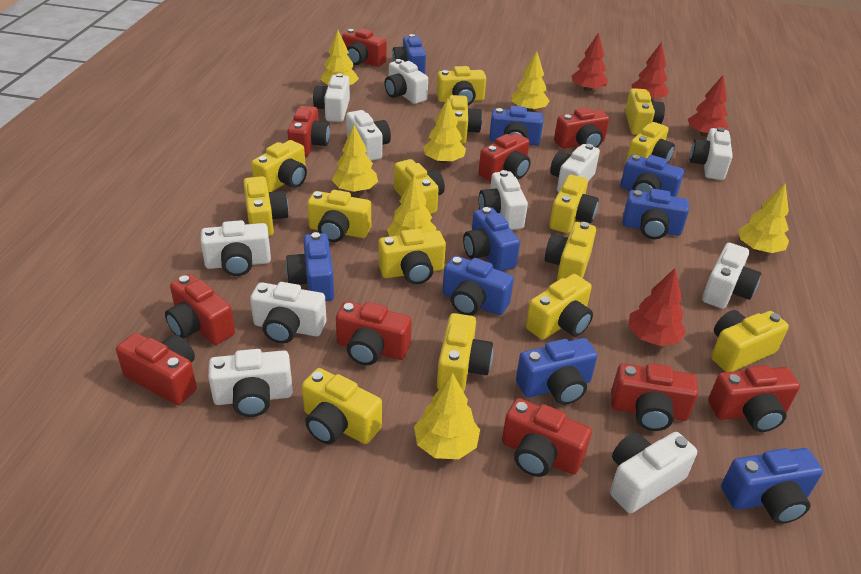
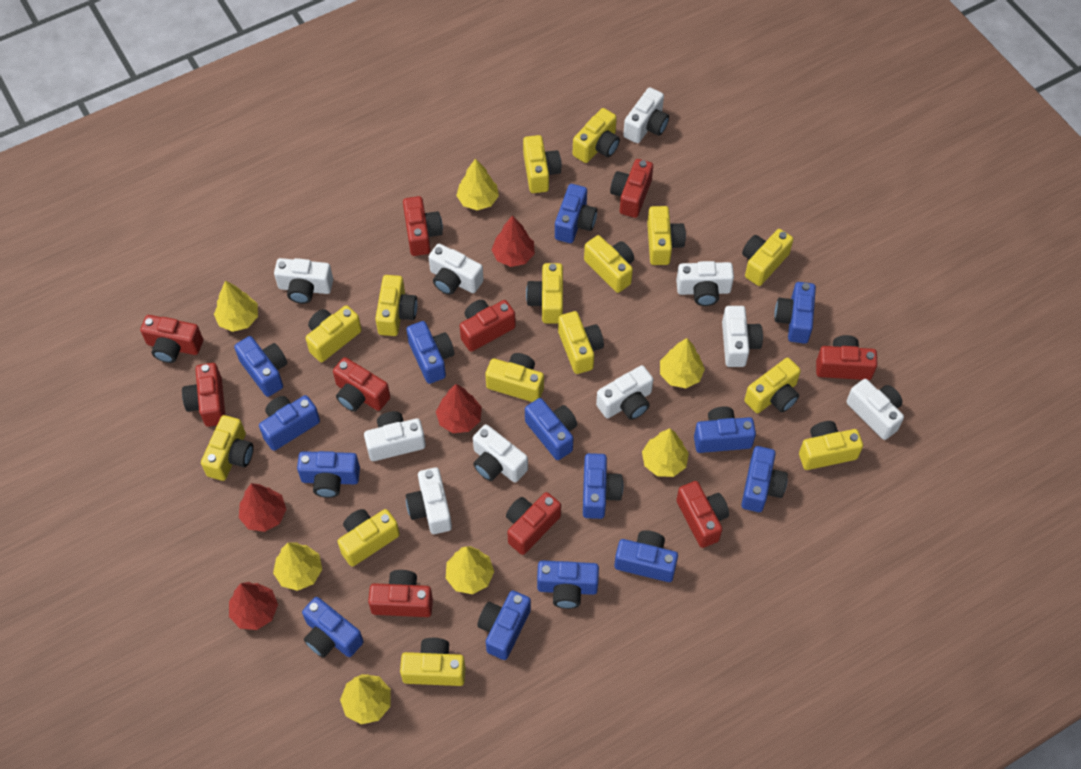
blue camera: [286,232,334,301] [392,34,426,74] [442,256,514,316] [463,207,520,271] [489,106,543,146] [516,338,598,405] [621,155,684,197] [623,189,689,239] [721,448,823,524] = 9 -> [234,336,287,397] [259,395,320,451] [297,451,360,498] [302,597,363,658] [407,321,454,384] [477,590,531,660] [525,398,577,460] [537,560,599,609] [555,184,597,243] [583,453,623,519] [614,530,678,582] [694,407,756,453] [741,446,788,512] [774,282,816,344] = 14
white camera: [201,220,271,276] [208,349,292,417] [250,282,326,343] [313,73,350,122] [346,110,391,161] [384,59,428,104] [479,170,528,230] [550,144,600,192] [610,432,697,513] [689,127,733,180] [702,243,761,309] = 11 -> [274,258,333,304] [364,411,426,461] [406,467,452,534] [428,244,484,295] [473,424,528,483] [596,365,653,420] [623,87,669,143] [676,261,734,306] [722,306,763,367] [846,379,904,440] = 10

